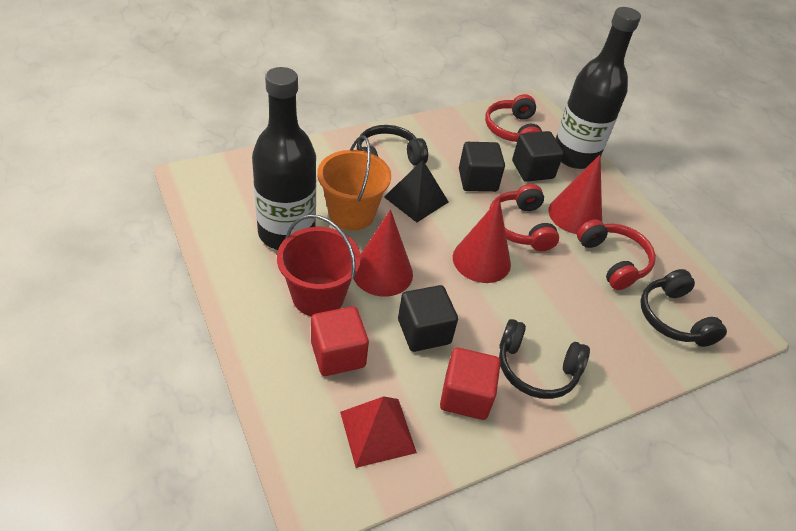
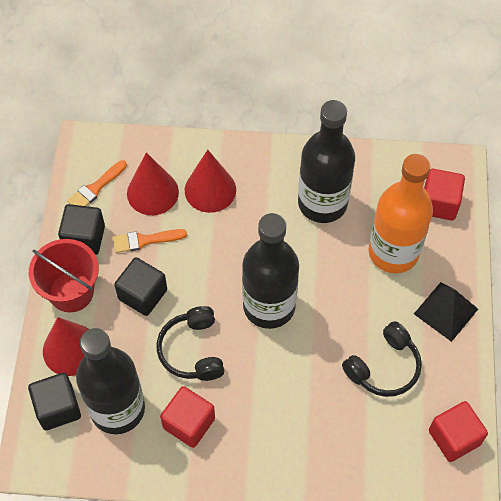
black bottle: [252,67,316,250] [555,7,641,169] = 2 -> [76,328,145,434] [242,213,299,329] [298,100,355,223] = 3
black headphones: [357,125,428,165] [499,319,590,399] [640,269,727,347] = 3 -> [157,306,224,381] [342,321,422,397] = 2
orange bottle: none = 0 -> [369,154,433,273] = 1
orange brush: none = 0 -> [67,160,127,206] [113,229,187,253] = 2
orange bucket: [317,135,391,230] = 1 -> none = 0
red cube: [311,306,369,376] [440,347,501,420] = 2 -> [160,386,215,448] [424,169,465,220] [429,401,488,462] = 3
red headphones: [485,94,542,142] [489,184,559,251] [577,219,656,290] = 3 -> none = 0
red pyramid: [340,396,417,468] = 1 -> none = 0

